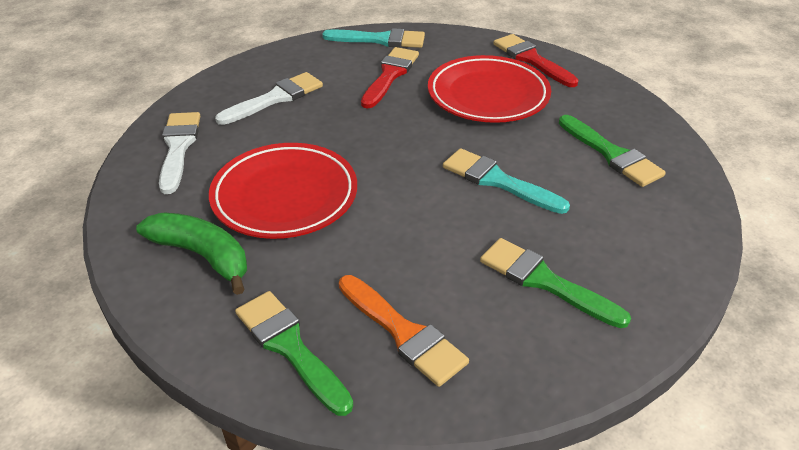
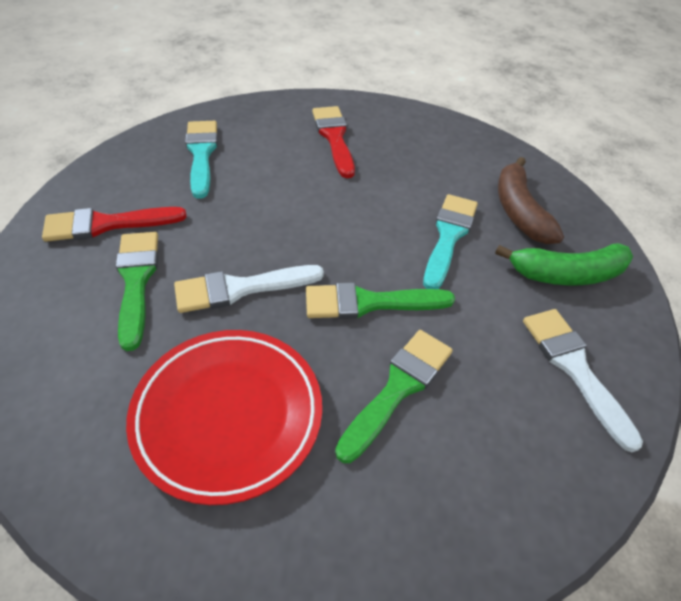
brown banana: none = 0 -> [498,157,564,244] = 1
orange brush: [339,275,469,387] = 1 -> none = 0
red plate: [209,143,357,239] [428,55,551,123] = 2 -> [126,330,322,505] = 1

